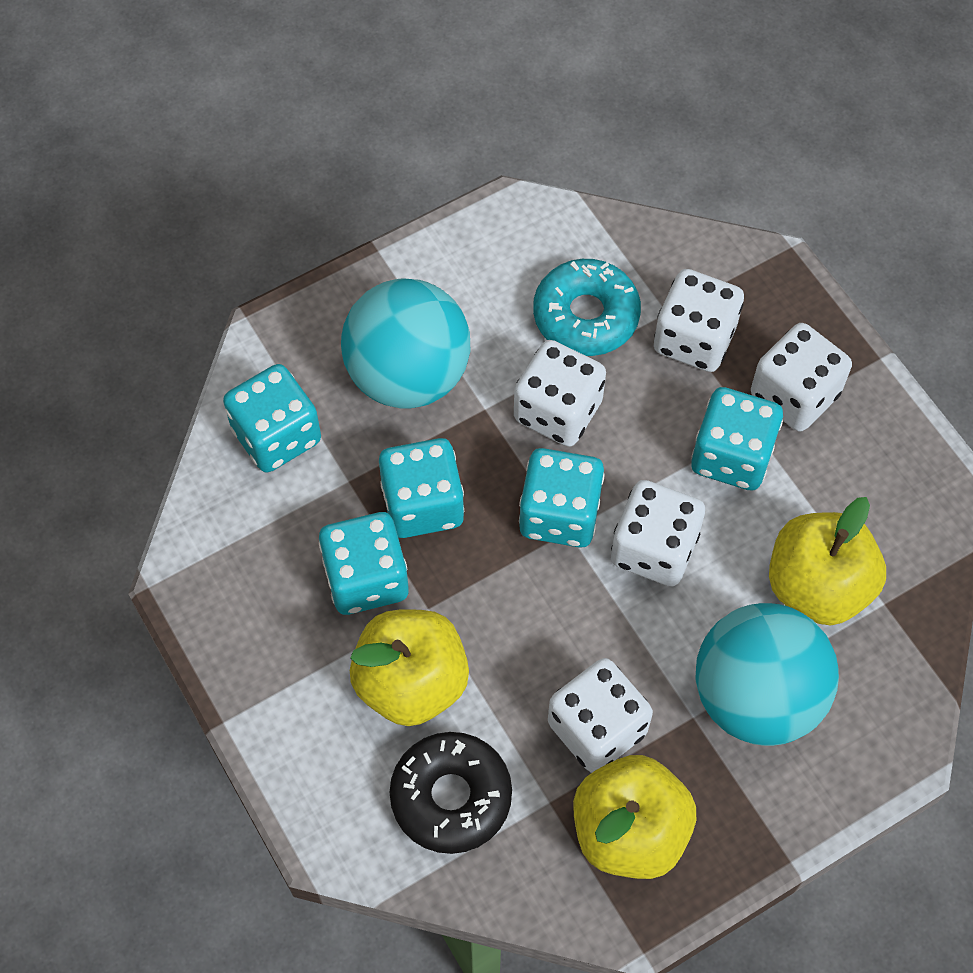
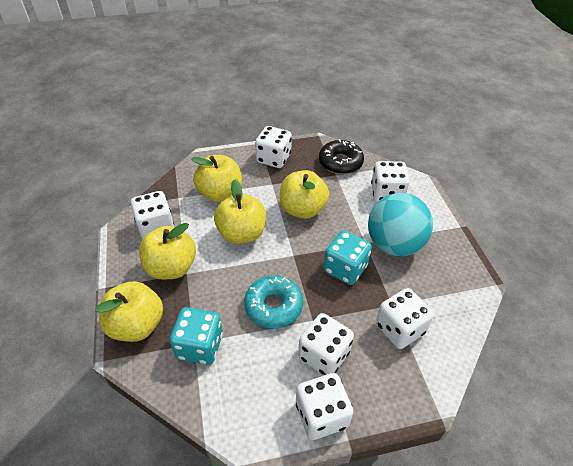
turquoise ball: [341,278,470,409] [695,603,839,746] = 2 -> [368,193,433,256] = 1
turquoise dice: [223,364,321,473] [319,512,409,615] [379,438,464,538] [519,448,604,548] [691,387,783,491] = 5 -> [170,307,223,365] [323,230,372,285] = 2
white dice: [514,340,606,447] [548,658,653,773] [611,480,705,586] [654,269,744,372] [751,323,852,431] = 5 -> [131,191,174,239] [255,126,292,168] [296,373,353,440] [298,313,354,375] [371,161,410,202] [376,288,434,349] = 6
yellow apple: [350,610,469,726] [573,755,696,879] [769,497,886,626] = 3 -> [95,281,163,342] [139,223,196,280] [191,155,242,202] [214,179,266,244] [280,170,329,219] = 5

